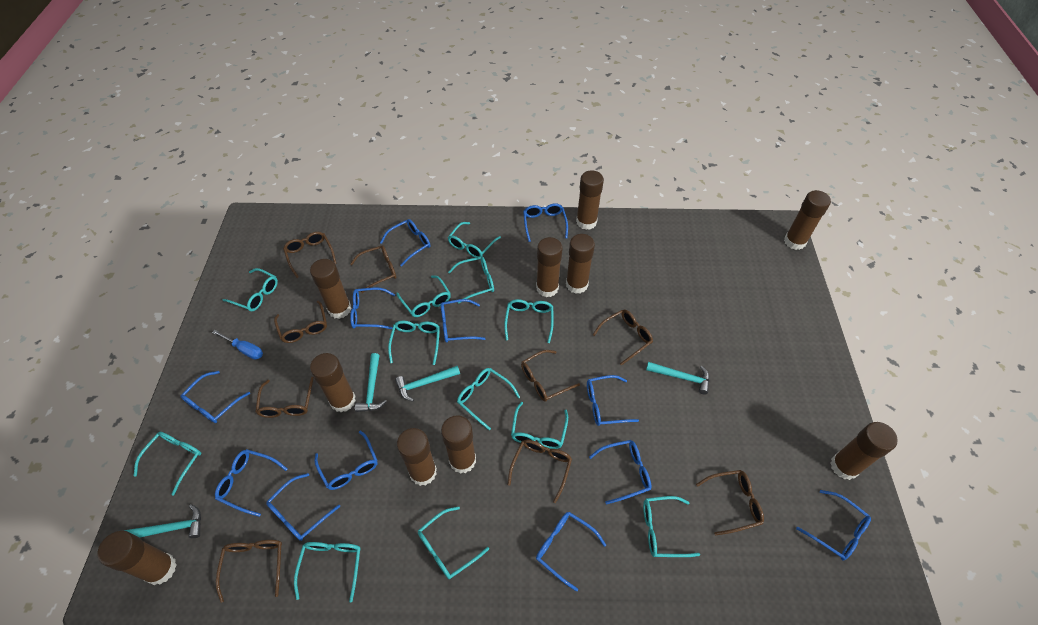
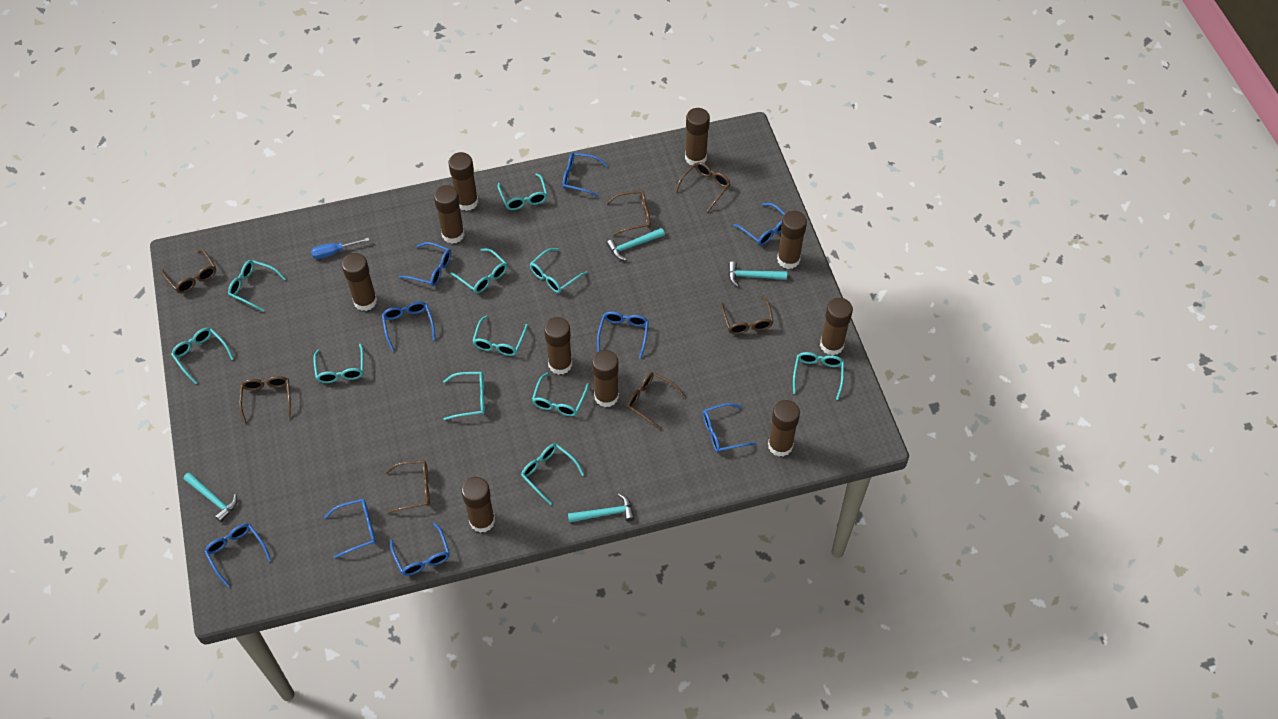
blue glasses: [180,371,250,423] [215,449,288,517] [266,473,340,541] [315,431,378,490] [350,287,395,329] [380,219,430,267] [441,299,485,343] [523,203,568,242] [536,512,606,591] [587,375,639,426] [589,440,651,504] [796,490,871,560] = 12 -> [204,524,271,587] [324,499,376,558] [382,301,435,351] [390,523,450,576] [399,242,451,286] [562,153,608,197] [597,311,649,358] [703,403,756,453] [733,203,785,246] = 9
brown glasses: [216,540,282,603] [256,377,314,418] [274,301,327,343] [283,232,337,278] [350,245,396,293] [508,439,572,503] [521,350,580,401] [593,310,653,366] [696,470,764,536] = 9 -> [161,249,216,293] [239,376,291,424] [385,460,430,514] [606,191,651,236] [627,372,685,430] [675,162,730,212] [721,296,774,334] = 7
turquoise glasses: [134,432,201,496] [223,268,278,311] [294,542,360,602] [388,321,440,365] [396,275,451,317] [418,507,489,579] [448,222,501,258] [448,257,494,304] [457,368,520,430] [504,299,554,343] [511,402,568,449] [643,496,700,557] = 12 -> [171,328,234,384] [228,260,286,312] [313,344,364,383] [443,372,485,420] [451,248,507,293] [472,315,528,356] [498,173,548,210] [521,444,584,505] [530,248,587,293] [532,373,589,416] [793,352,844,400] = 11

